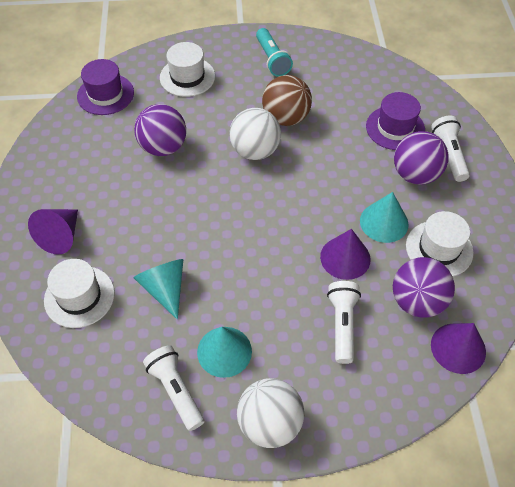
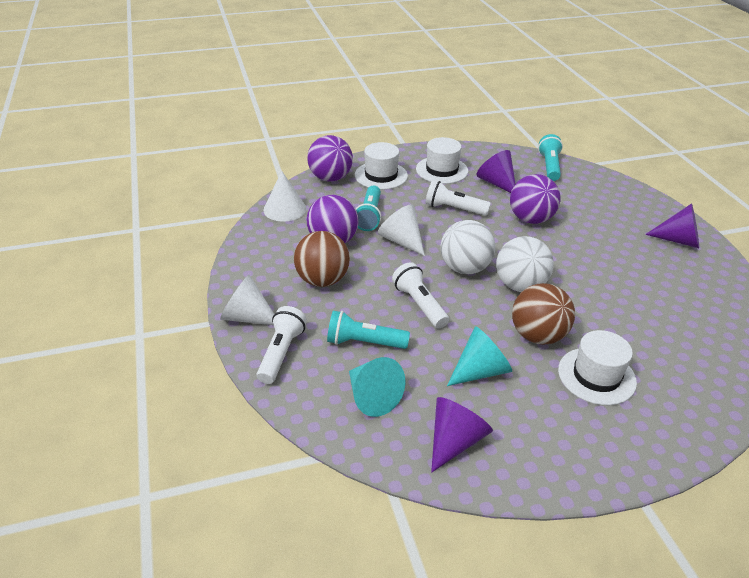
brown ball: [262,75,312,126] = 1 -> [294,231,350,287] [512,283,575,345] = 2
purple hat: [77,59,134,115] [366,92,425,150] = 2 -> none = 0
turquoise cone: [133,259,183,320] [197,327,252,378] [360,192,409,243] = 3 -> [349,357,406,417] [447,326,512,386] = 2
turquoise flashlight: [256,28,293,77] = 1 -> [327,311,410,349] [356,186,381,231] [538,134,563,181] = 3
white cone: none = 0 -> [220,275,274,325] [263,171,306,221] [378,204,425,256] = 3

